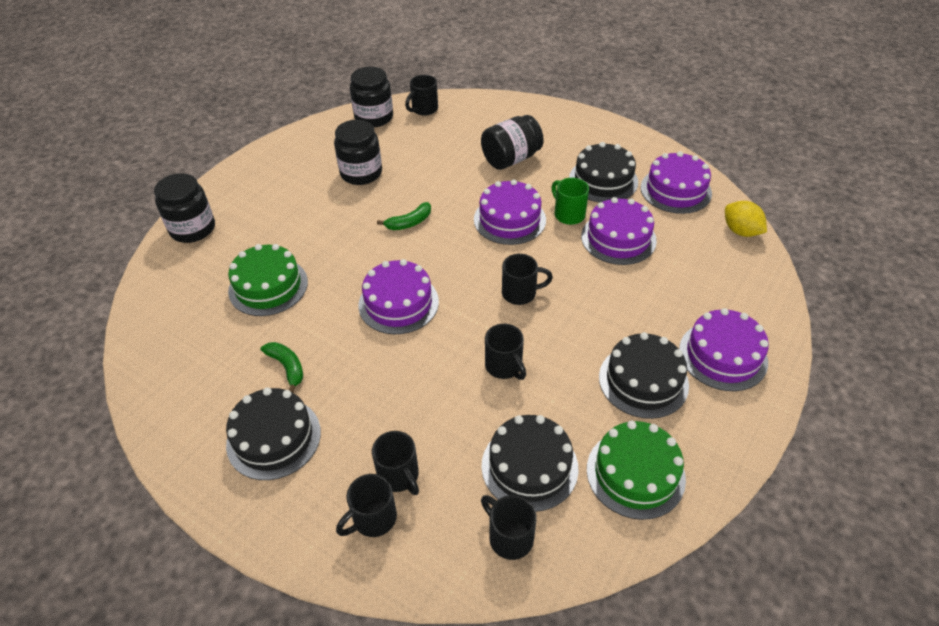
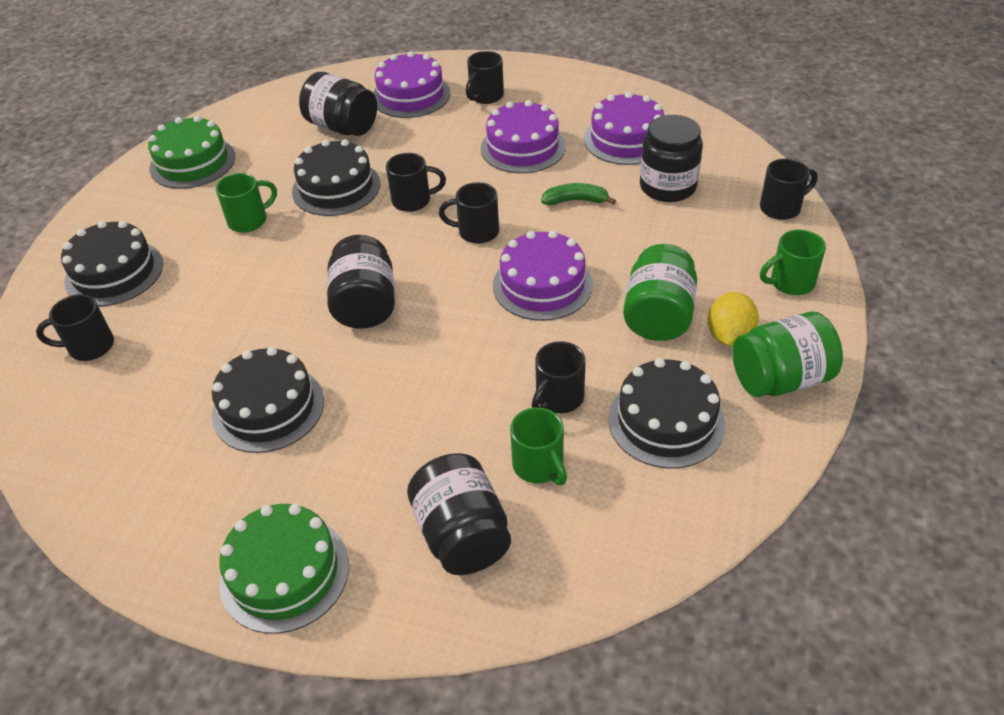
green banana: [261,342,303,393] [377,202,431,230] = 2 -> [541,183,616,205] = 1
green jar: none = 0 -> [623,244,697,341] [732,312,843,397] = 2
green mug: [551,178,589,225] = 1 -> [216,173,277,233] [510,407,567,485] [760,229,826,295] = 3
purple cake: [358,259,439,334] [474,179,546,245] [581,197,657,265] [641,151,712,214] [679,308,769,391] = 5 -> [373,51,451,118] [481,100,566,173] [493,230,593,321] [584,92,664,165] = 4

